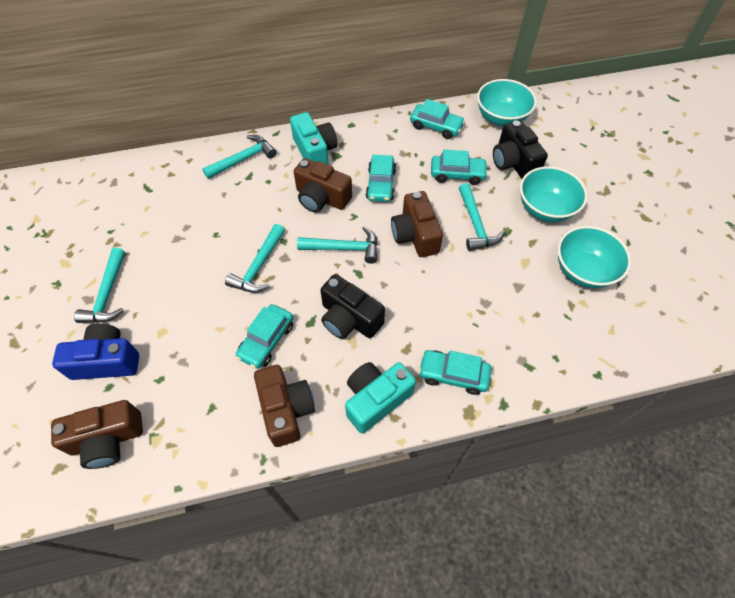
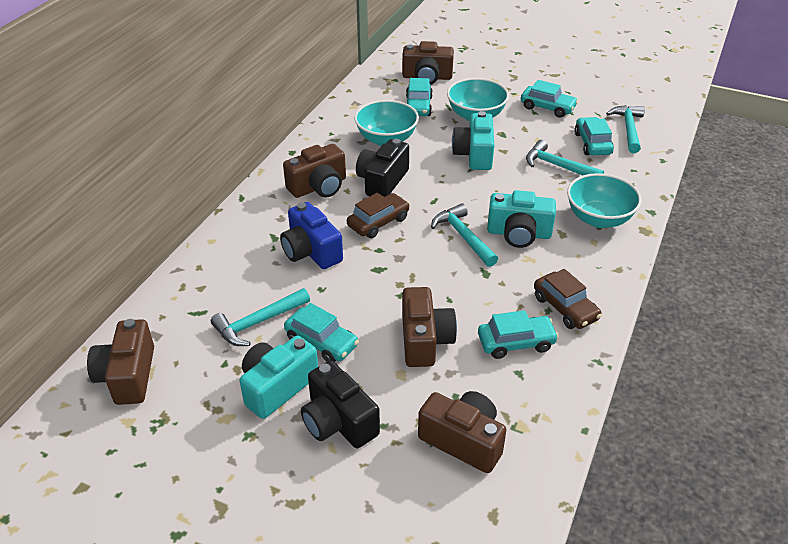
brown camera: [51,400,143,469] [254,365,315,447] [294,158,352,213] [391,191,443,257] = 4 -> [87,319,154,405] [283,144,346,198] [402,41,454,85] [402,287,457,367] [418,391,506,473] = 5
brown car: none = 0 -> [347,193,410,238] [534,269,602,329] = 2
turquoise camera: [290,112,338,164] [345,362,416,433] = 2 -> [239,336,318,419] [452,111,494,170] [487,190,556,248] = 3
turquoise hammer: [74,248,125,323] [202,135,277,179] [225,224,285,293] [297,226,377,264] [459,183,505,251] = 5 -> [211,288,310,346] [431,203,498,267] [526,140,604,176] [606,105,645,153] = 4

